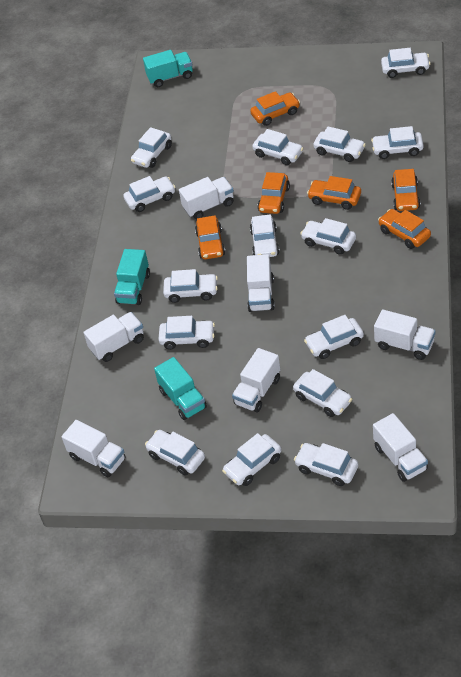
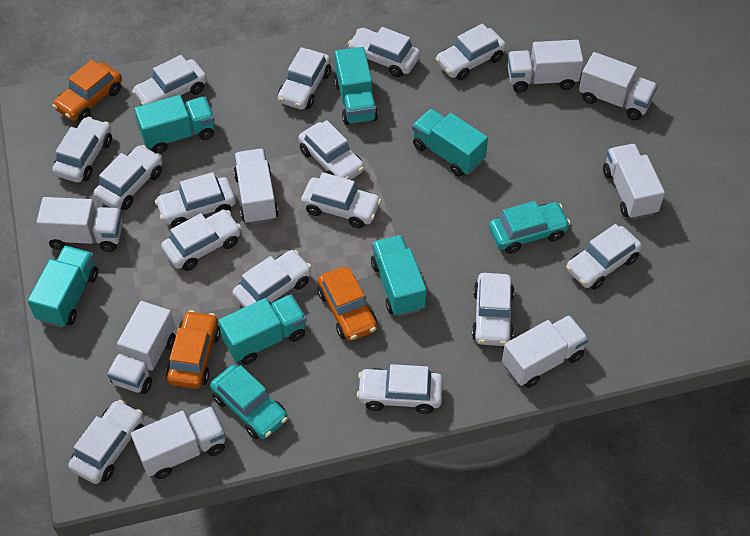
orange car: [195,215,225,259] [250,91,300,126] [258,172,290,214] [307,176,361,210] [378,209,431,249] [391,169,420,211] = 6 -> [52,60,122,121] [166,310,220,389] [317,267,378,341] = 3
turquoise car: none = 0 -> [210,365,288,439] [489,201,571,254] = 2
turquoise truck: [114,249,150,305] [143,50,193,87] [154,357,207,420] = 3 -> [28,246,98,328] [134,95,215,154] [218,294,307,365] [334,47,378,125] [371,235,426,316] [412,109,488,177] = 6
white truck: [62,420,126,477] [83,312,144,362] [179,177,234,219] [232,348,280,412] [247,254,275,312] [373,413,428,482] [374,309,436,360] = 7 -> [37,197,123,252] [107,301,175,394] [131,406,226,479] [234,149,278,224] [502,315,589,388] [507,40,583,93] [579,52,658,120] [603,144,665,219] = 8

